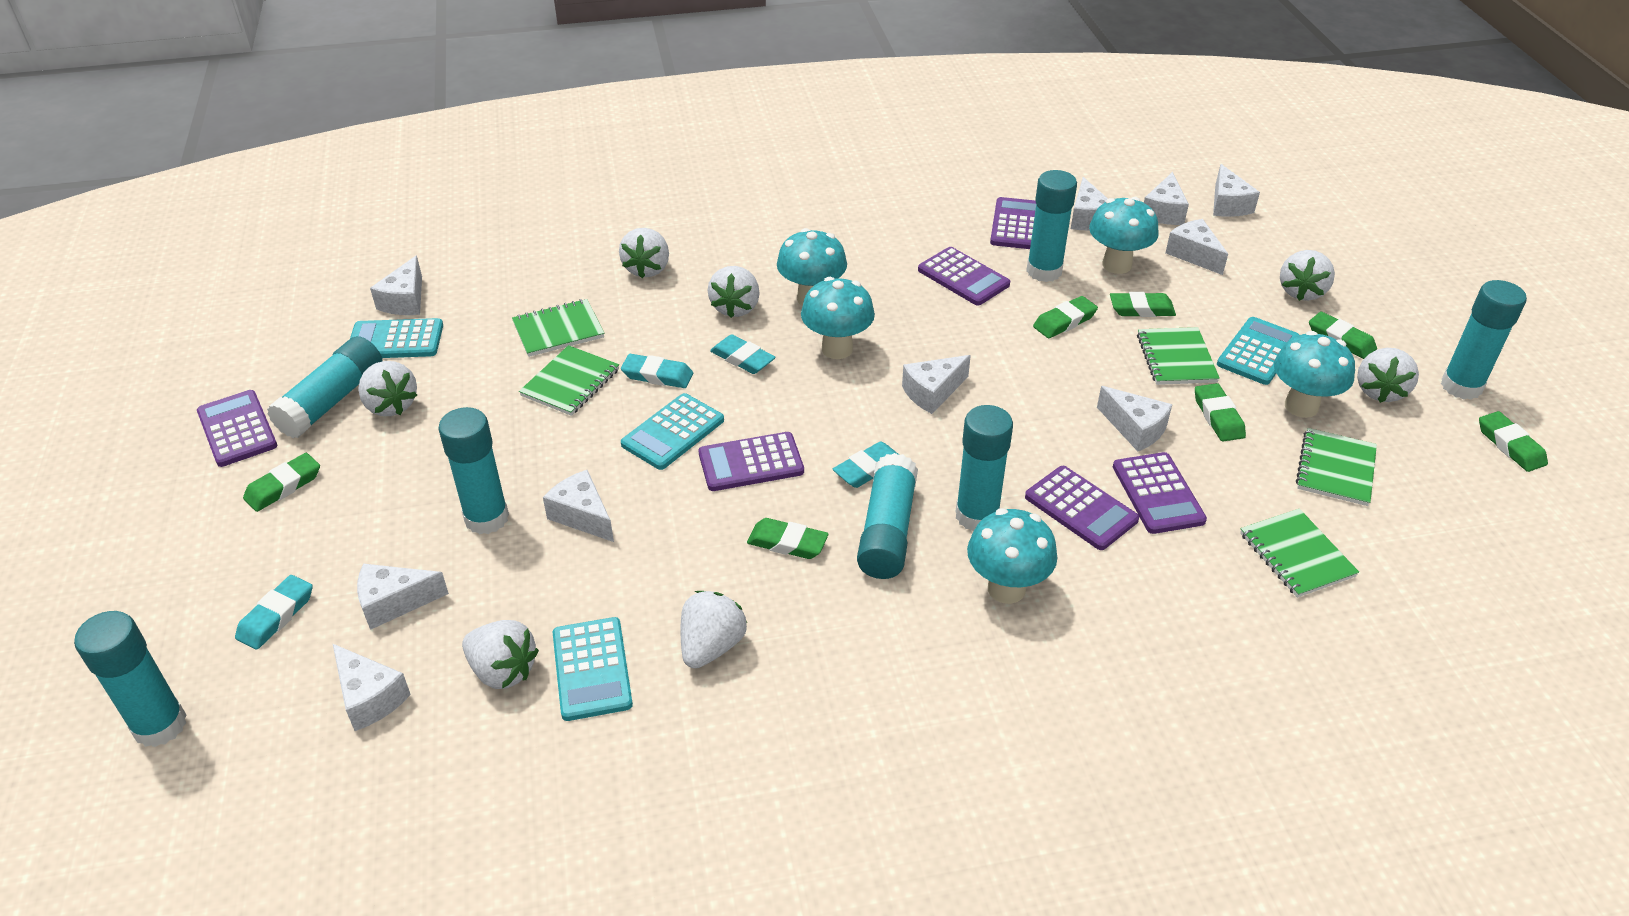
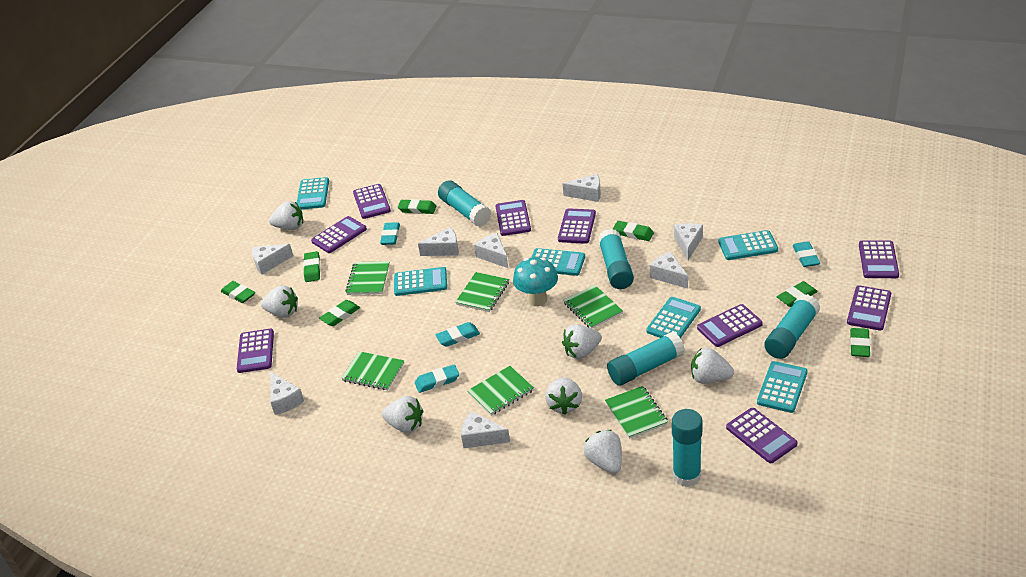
green notebook: [512,299,604,357] [519,345,619,416] [1137,327,1220,385] [1240,508,1359,598] [1296,428,1377,506] = 5 -> [341,351,404,390] [346,261,390,295] [455,272,509,312] [467,366,534,416] [563,285,623,329] [605,386,668,439] = 6
purple calculator: [197,390,277,467] [698,432,804,491] [918,247,1010,305] [990,197,1036,249] [1025,466,1139,550] [1113,452,1207,534] = 6 -> [237,329,274,373] [311,216,367,253] [353,184,391,219] [495,200,531,236] [558,208,596,244] [697,304,763,347] [726,408,798,463] [847,285,891,331] [859,240,899,278] = 9
turquoise calculator: [350,318,443,358] [553,617,633,721] [621,393,724,470] [1217,317,1299,385] = 4 -> [297,177,329,210] [394,267,447,296] [531,248,585,276] [646,297,701,338] [718,230,778,260] [757,361,808,413] = 6
turquoise glue stick: [74,611,187,747] [267,336,382,438] [438,407,509,534] [857,453,918,579] [955,405,1013,531] [1026,170,1077,282] [1441,280,1527,400] = 7 -> [438,180,491,227] [598,229,634,289] [607,332,685,386] [672,409,703,487] [764,294,820,359] = 5
turquoise mushroom: [777,228,847,306] [801,277,875,359] [967,508,1057,604] [1089,197,1159,274] [1274,331,1355,418] = 5 -> [513,257,558,306] = 1
white cheese: [332,643,411,731] [357,564,449,630] [370,256,422,315] [543,470,614,542] [902,355,971,414] [1071,177,1108,230] [1097,386,1172,451] [1144,172,1189,225] [1166,219,1228,275] [1213,164,1260,217] = 10 -> [252,244,293,275] [270,372,304,415] [418,227,459,256] [461,411,510,448] [474,233,508,268] [563,174,601,202] [650,252,688,289] [674,223,703,260] = 8

